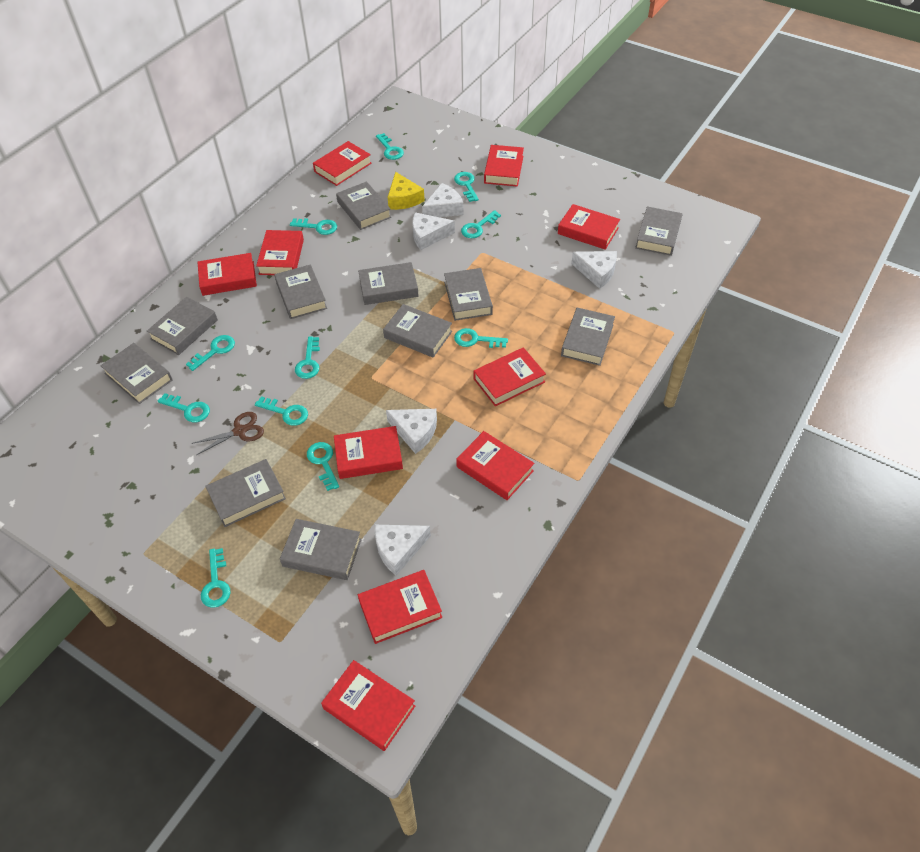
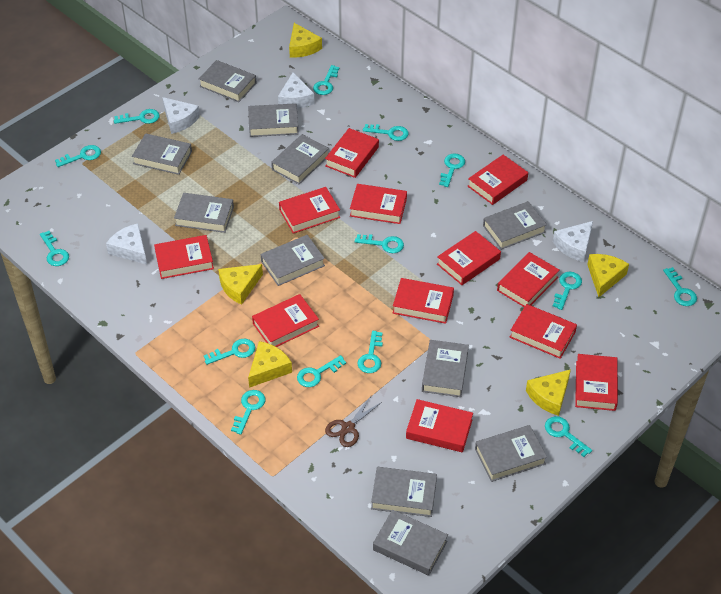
red book: [198,253,257,296] [256,230,304,275] [313,141,372,186] [321,660,415,751] [334,426,403,479] [358,570,442,644] [456,431,534,500] [474,347,546,406] [484,145,524,187] [558,204,620,250] = 10 -> [154,235,214,279] [252,294,319,347] [279,187,340,234] [325,128,379,178] [350,184,407,224] [393,278,454,324] [406,399,473,452] [437,231,501,285] [468,155,528,205] [497,252,559,307] [510,304,577,359] [575,354,618,411] = 12
turquoise key: [157,393,210,422] [186,335,235,371] [201,548,231,608] [255,396,308,426] [290,218,337,235] [295,336,320,379] [307,442,339,491] [376,133,404,160] [454,172,479,202] [454,328,508,348] [461,210,501,238] = 11 -> [40,231,69,266] [55,145,101,167] [114,109,160,124] [204,339,255,365] [231,390,265,435] [297,355,346,387] [313,65,339,95] [355,234,404,253] [357,331,383,373] [363,124,409,141] [439,153,465,187] [545,416,592,457] [553,272,582,310] [663,267,697,306] = 14
white cheese: [375,525,431,576] [386,409,437,454] [412,212,455,250] [422,183,463,217] [571,251,617,289] = 5 -> [106,223,147,265] [162,97,200,134] [278,72,314,108] [553,221,593,262] = 4
yellow cheese: [387,172,425,210] = 1 -> [218,264,263,305] [248,341,292,388] [289,23,322,57] [526,369,571,416] [587,254,629,297] = 5

